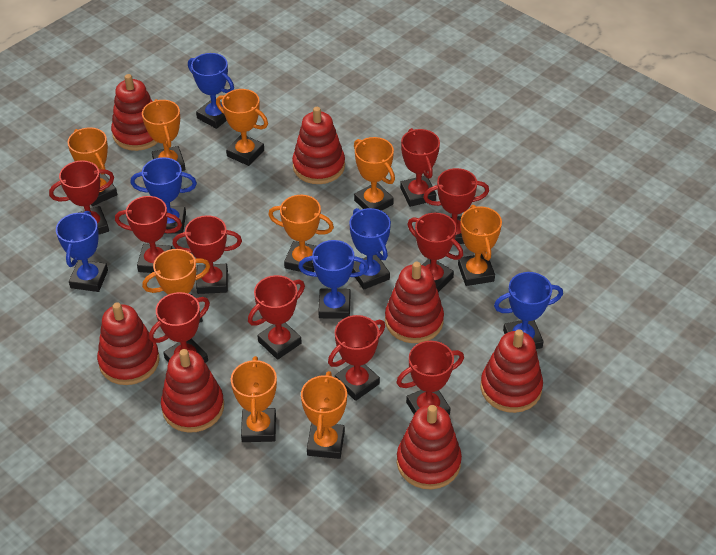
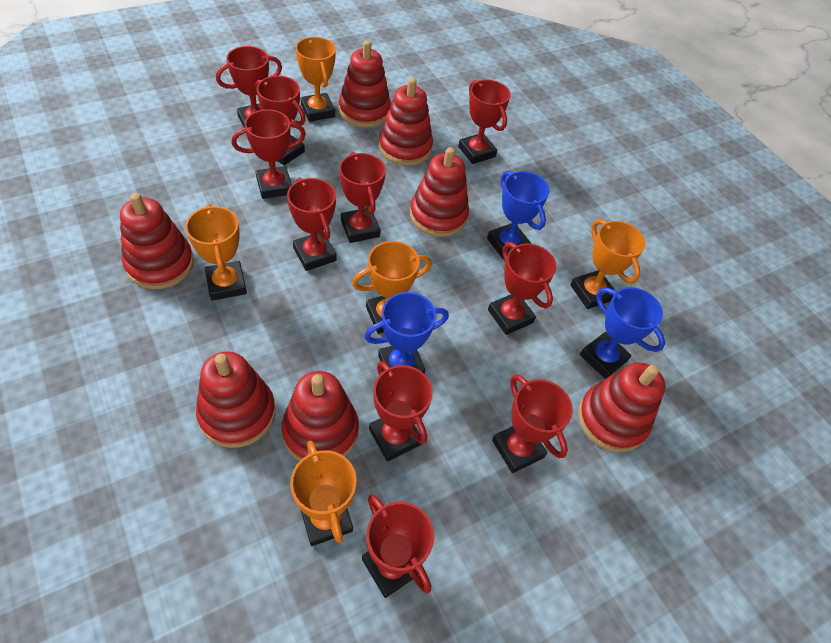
blue trophy: [56,211,108,292] [131,157,197,234] [188,53,234,129] [298,240,369,319] [349,208,391,290] [494,272,563,349] = 6 -> [364,292,449,374] [487,171,549,260] [580,287,665,379] = 3
orange trophy: [67,127,117,206] [142,99,185,171] [142,249,210,323] [216,89,268,166] [231,356,277,442] [268,195,334,272] [301,371,347,459] [354,137,395,211] [458,205,502,286] = 9 -> [185,204,247,301] [290,441,357,546] [296,37,336,122] [352,241,432,334] [570,219,645,309] = 5

